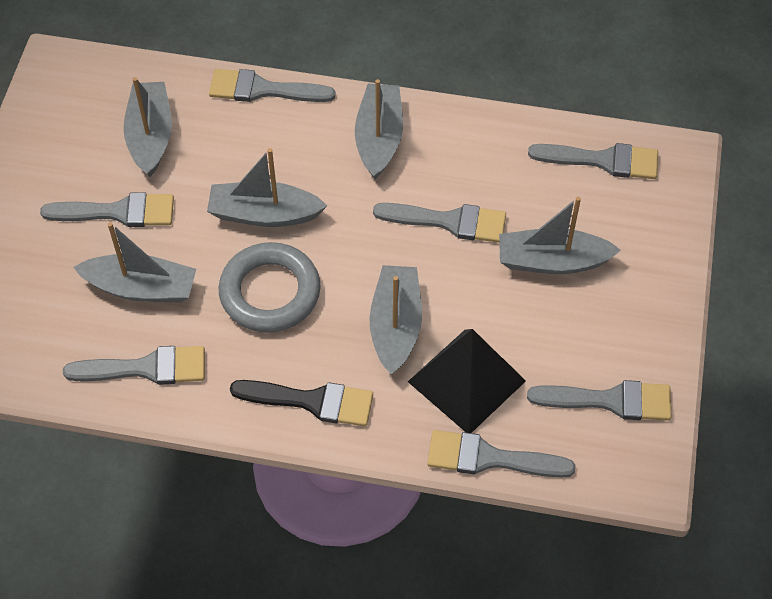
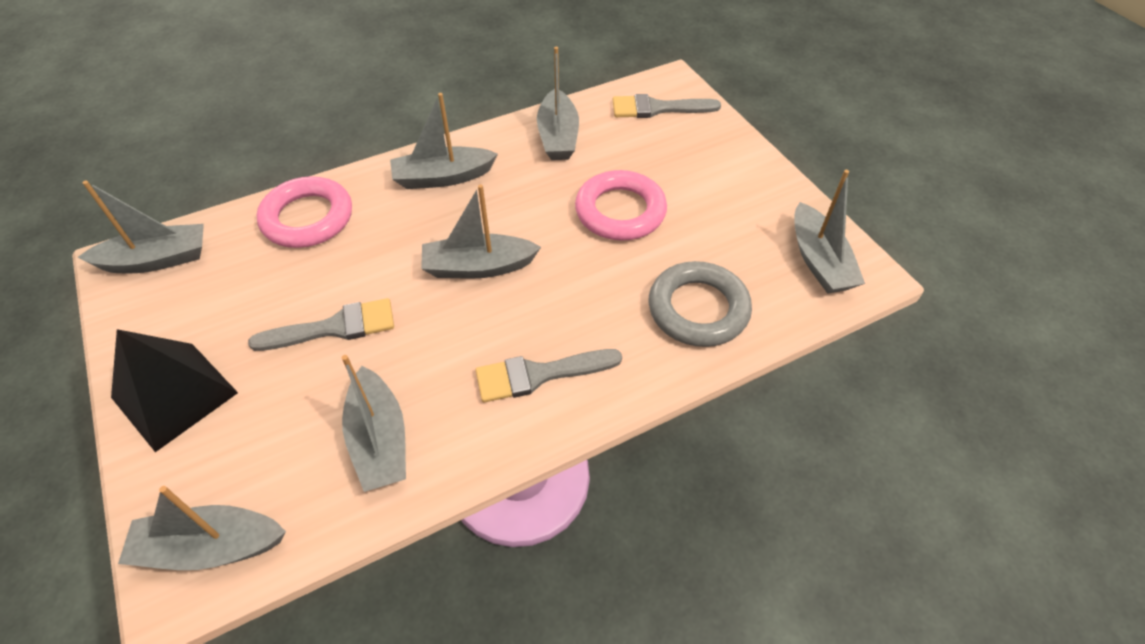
black brush: [230,380,373,427] = 1 -> none = 0
grey boat: [73,222,196,303] [123,77,172,177] [207,148,327,227] [355,79,403,179] [369,265,422,374] [499,197,621,274] = 6 -> [78,181,204,273] [118,486,286,570] [342,355,406,492] [390,93,498,189] [421,184,541,278] [537,47,579,160] [794,170,865,294] = 7
grey brush: [40,192,174,227] [63,346,205,385] [209,69,336,102] [373,203,506,243] [427,430,576,478] [527,380,672,421] [528,143,658,179] = 7 -> [248,298,394,351] [476,349,622,403] [613,94,721,118] = 3
pink ring: none = 0 -> [257,176,352,248] [575,170,667,241] = 2

